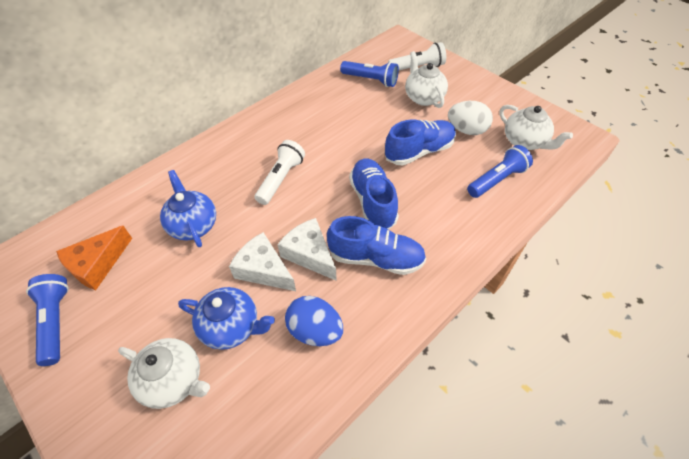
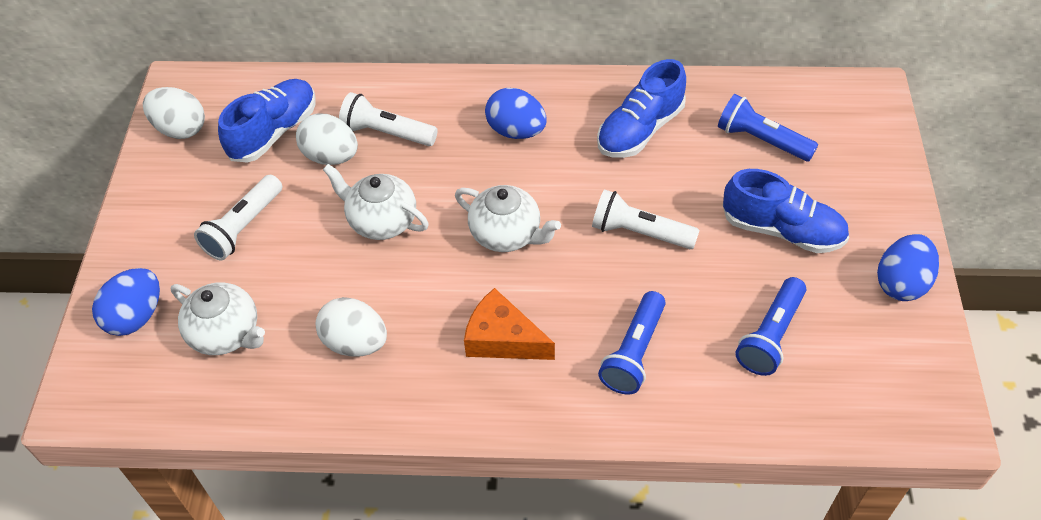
blue egg: [285,296,343,346] = 1 -> [92,268,160,336] [485,88,547,139] [877,234,939,301] = 3
blue teapot: [160,170,216,247] [178,287,275,350] = 2 -> none = 0
white cheese: [229,232,296,291] [277,218,337,281] = 2 -> none = 0
white egg: [448,101,493,135] = 1 -> [143,87,205,139] [296,113,358,165] [315,297,387,357] = 3
white flashlight: [254,140,305,205] [388,42,446,70] = 2 -> [194,175,282,260] [339,92,438,146] [592,189,699,249] = 3

